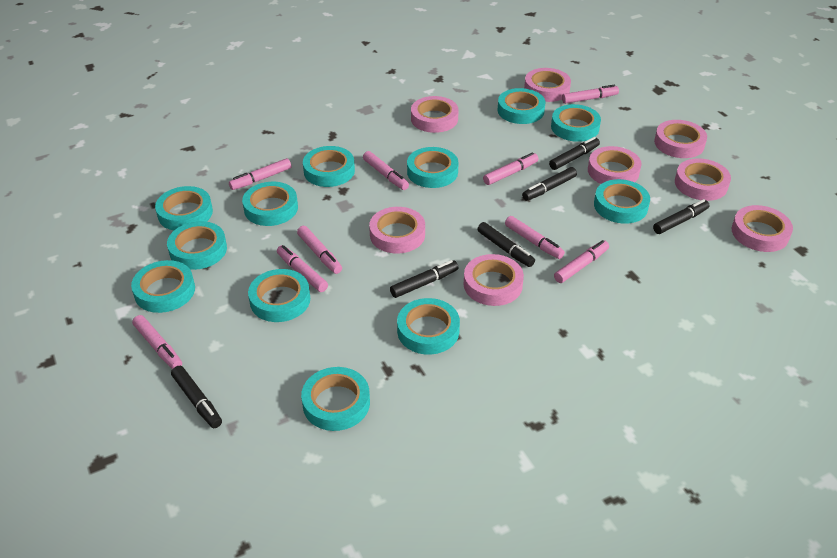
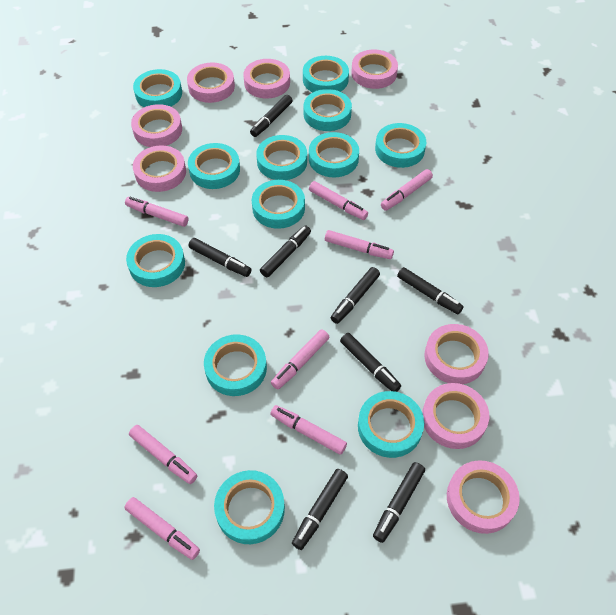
black marker: [171,366,222,428] [390,260,459,298] [477,222,535,267] [522,167,577,201] [549,137,600,170] [653,199,709,234] = 6 -> [188,238,252,277] [250,95,293,137] [260,226,311,277] [292,469,348,550] [331,267,380,324] [340,333,401,392] [373,462,425,543] [397,267,464,314] = 8
pink marker: [132,315,182,369] [229,158,291,190] [277,245,328,292] [297,226,342,274] [363,151,409,190] [483,152,539,185] [505,216,565,259] [554,240,609,283] [562,85,619,104] = 9 -> [124,497,200,560] [125,197,188,227] [129,425,197,484] [270,405,347,455] [271,329,329,390] [309,181,368,220] [325,230,394,259] [381,169,433,211] = 8

